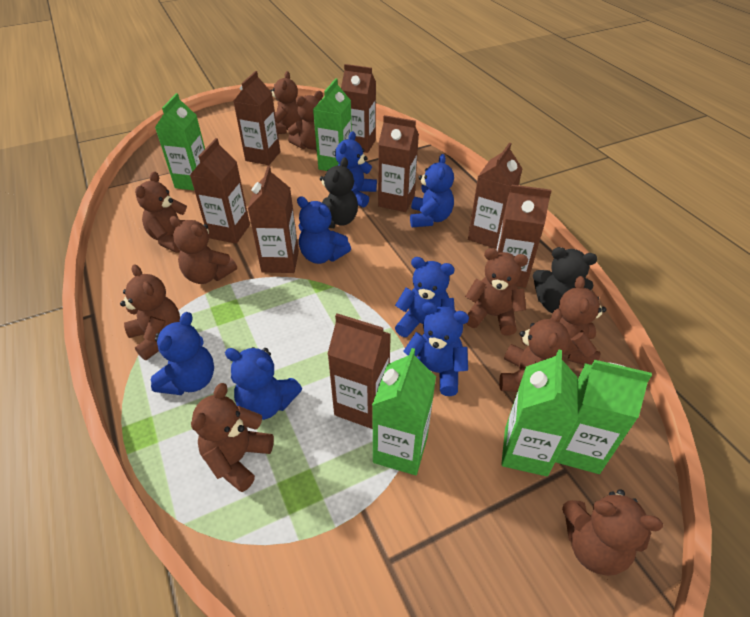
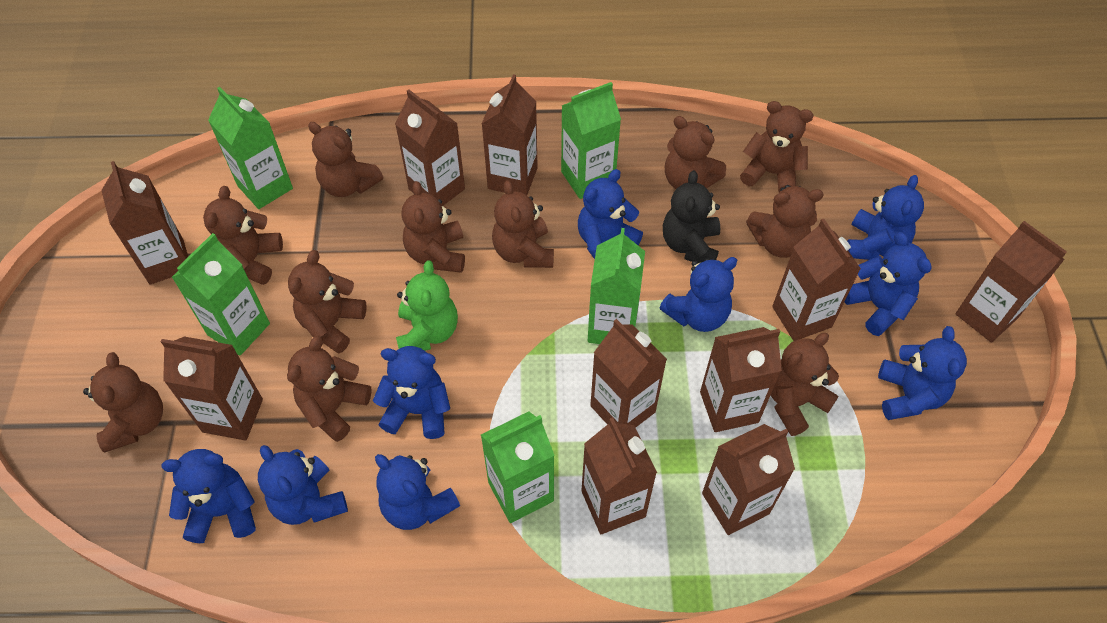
black teddy bear: [320,157,358,228] [533,247,597,313] = 2 -> [663,170,720,263] = 1
blue teddy bear: [151,312,214,395] [225,347,302,420] [297,196,351,264] [335,131,377,207] [395,257,455,337] [403,302,469,396] [410,154,454,227] = 7 -> [161,449,256,543] [258,445,348,525] [373,346,450,439] [375,454,460,530] [578,169,643,259] [659,257,737,332] [844,232,931,336] [847,175,924,260] [878,326,967,420] = 9
brown carton: [190,138,250,244] [233,71,280,165] [248,165,299,273] [328,313,391,429] [341,64,376,153] [378,115,419,212] [468,142,522,249] [497,185,552,288] = 8 -> [101,161,188,284] [161,337,263,441] [395,89,465,206] [482,74,538,195] [581,417,657,534] [590,319,667,428] [700,327,782,432] [702,424,795,535] [772,219,861,341] [955,221,1067,343] = 10
brown teddy bear: [120,264,180,360] [135,172,196,253] [170,216,237,284] [191,383,274,492] [270,71,302,134] [288,91,323,150] [465,248,528,336] [499,309,570,392] [550,276,606,365] [562,489,663,576] = 10 -> [83,352,163,452] [203,186,283,285] [287,336,372,442] [288,250,367,354] [308,122,383,197] [401,181,465,273] [492,180,554,268] [665,116,726,189] [740,101,814,192] [746,185,824,258] [771,333,839,436] = 11
green teddy bear: none = 0 -> [396,260,458,351] = 1

